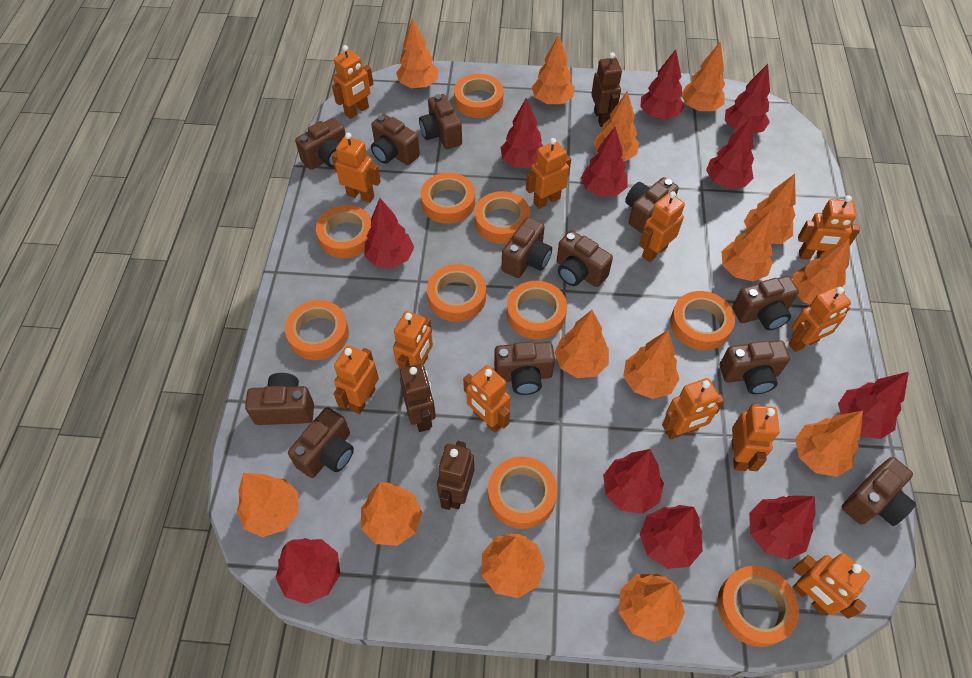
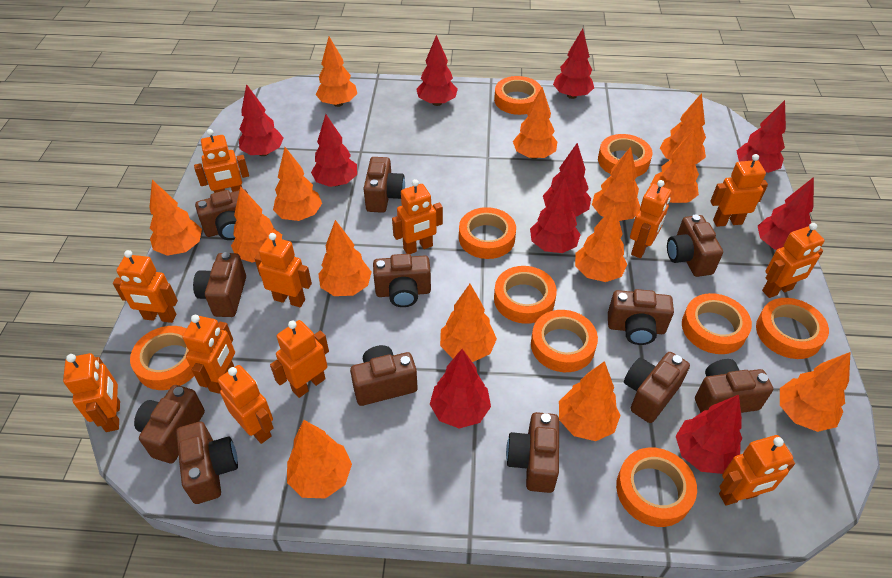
brown robot: [400,364,436,432] [437,441,474,510] [591,52,622,127] = 3 -> none = 0
orange tape: [285,300,349,360] [316,205,371,258] [421,173,475,224] [427,264,486,322] [454,74,503,118] [475,191,530,244] [488,457,557,529] [507,281,567,339] [670,291,735,350] [717,566,799,647] = 10 -> [130,326,194,390] [459,207,516,259] [494,76,542,115] [494,266,557,324] [531,310,598,372] [598,134,652,177] [616,448,697,527] [682,293,752,354] [756,298,829,359] = 9
red tree: [275,538,340,604] [364,198,414,268] [501,98,543,168] [581,127,628,197] [603,449,664,514] [640,49,684,120] [640,505,703,569] [706,118,754,189] [725,64,770,134] [749,496,816,560] [838,372,909,439] = 11 -> [239,84,283,156] [311,114,357,187] [416,35,458,106] [430,349,491,429] [530,178,581,253] [543,143,591,217] [553,28,594,99] [676,395,742,474] [737,100,786,173] [758,177,814,250] = 10

